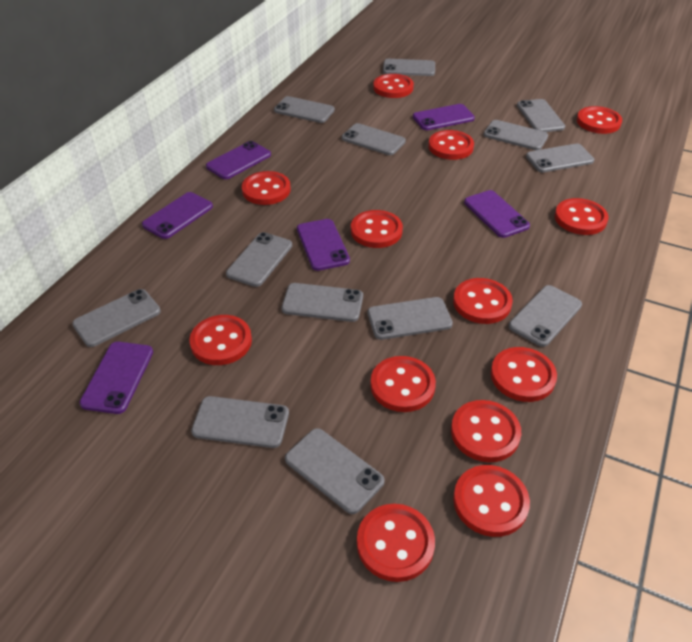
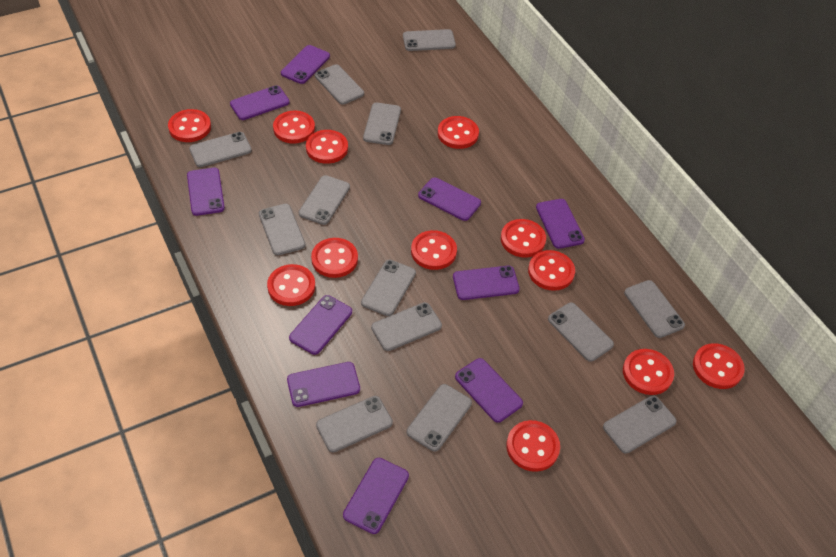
purple phone: [79,342,153,414] [142,192,213,239] [206,141,271,179] [297,219,350,271] [413,104,475,130] [464,190,530,238] = 6 -> [187,168,225,216] [230,85,290,120] [281,45,330,84] [287,362,360,407] [289,295,352,355] [343,458,409,534] [418,177,481,221] [453,266,520,300] [455,358,523,423] [536,199,585,249] = 10
red button: [189,315,252,365] [242,171,291,205] [351,210,403,248] [357,504,435,582] [371,356,436,412] [373,74,414,98] [428,130,474,160] [451,400,521,462] [453,278,513,324] [453,465,530,537] [491,347,557,402] [555,198,609,235] [577,106,622,134] = 13 -> [168,109,211,142] [267,264,315,306] [273,111,315,144] [306,130,348,164] [311,238,358,278] [411,230,457,270] [438,116,479,149] [501,219,546,258] [506,420,560,472] [528,250,575,291] [623,349,674,395] [693,343,745,389] = 12

